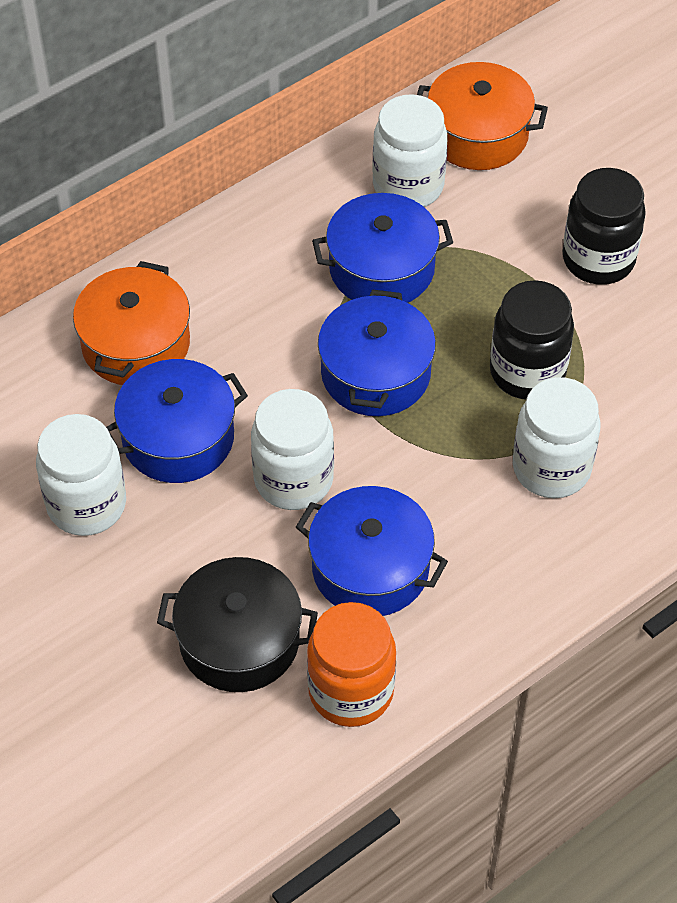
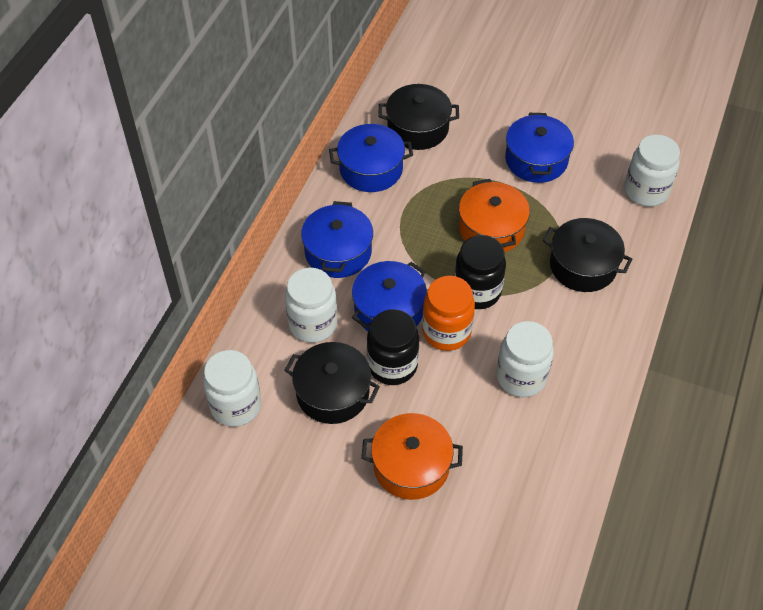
black pot: [157,557,318,692] = 1 -> [284,342,380,424] [378,84,459,150] [543,218,632,292] = 3

